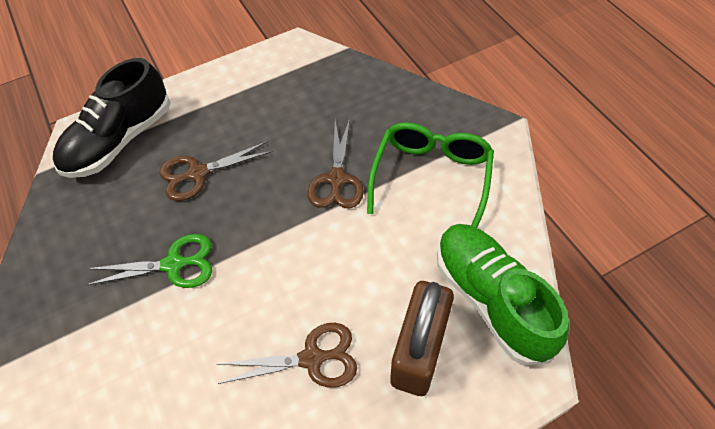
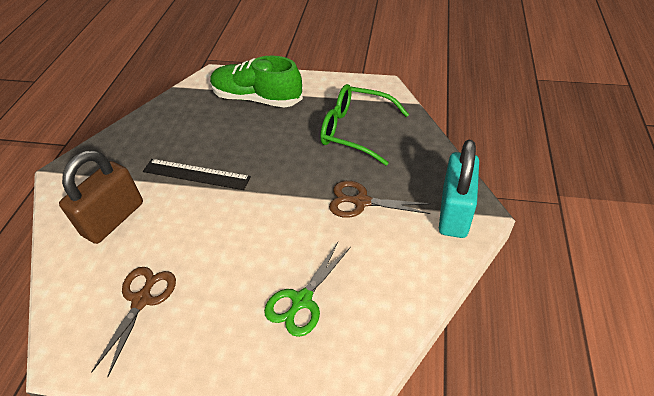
black ruler: none = 0 -> [143,159,251,190] = 1
black shoe: [53,58,171,178] = 1 -> none = 0
brown scissors: [159,141,273,201] [217,323,357,388] [308,118,364,209] = 3 -> [91,267,176,377] [329,181,431,218] = 2
turquoise padlock: none = 0 -> [439,139,479,238] = 1

